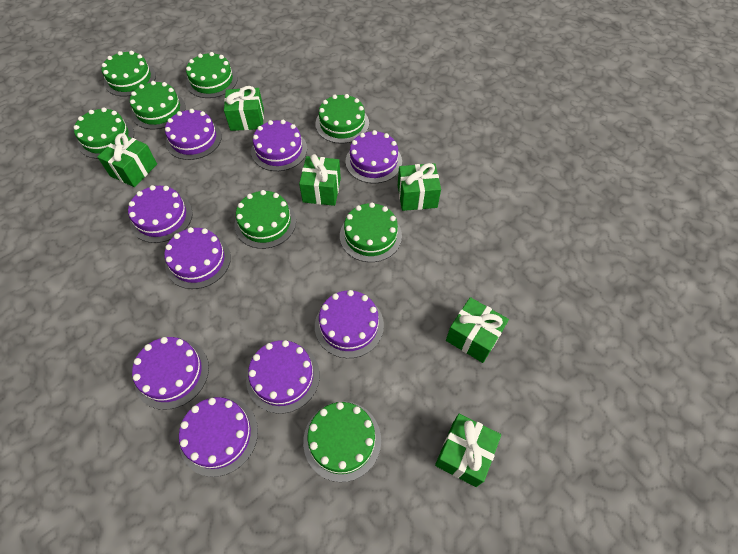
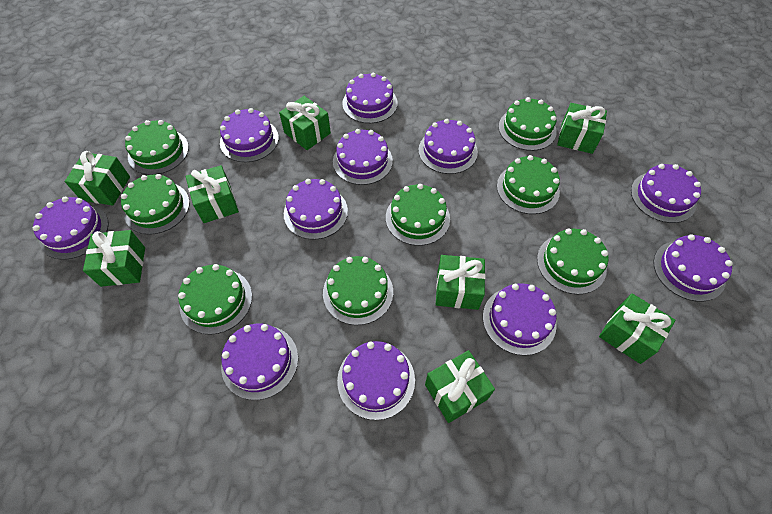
green gift: [97,133,157,187] [224,86,264,131] [299,154,341,206] [398,163,441,211] [435,414,501,487] [446,297,509,363] = 6 -> [64,151,130,206] [83,230,145,287] [185,165,239,223] [279,96,331,150] [425,350,495,423] [436,255,485,310] [557,103,607,154] [599,293,676,364] = 8
purple cake: [128,185,193,243] [132,337,209,410] [164,227,231,289] [165,109,222,160] [179,397,258,477] [246,340,320,414] [251,120,307,171] [315,290,384,358] [346,130,402,184] = 9 -> [33,197,109,260] [220,108,279,162] [221,324,298,400] [284,179,348,240] [333,129,393,185] [337,341,415,420] [342,73,398,123] [418,119,478,174] [483,283,557,356] [631,164,701,223] [653,234,733,302] = 11

